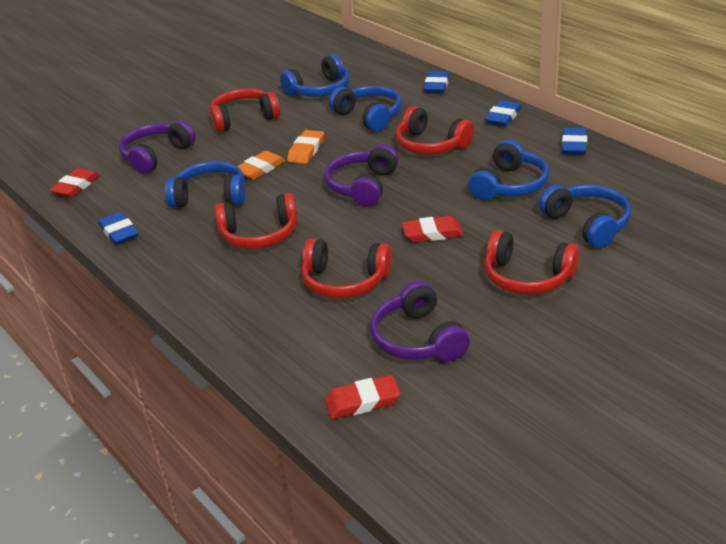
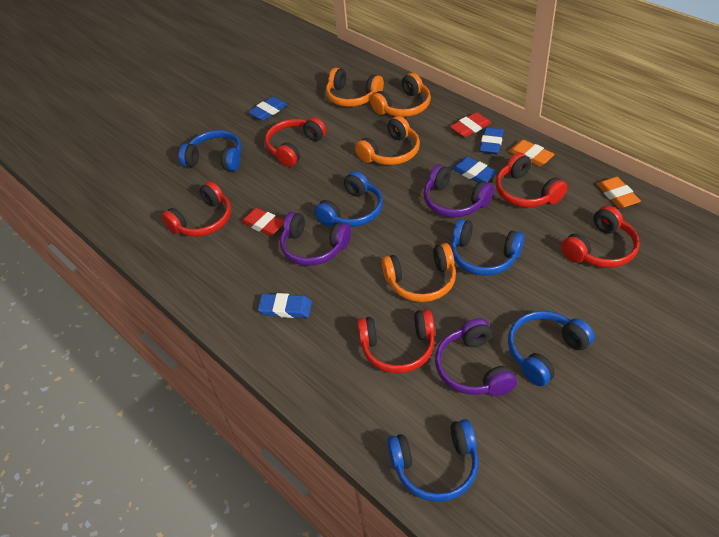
orange headphones: none = 0 -> [326,68,384,107] [355,116,420,165] [370,73,431,117] [382,243,456,302] = 4
red eraser: [49,168,100,198] [325,375,401,419] [402,216,464,242] = 3 -> [241,208,284,236] [450,112,491,137] = 2

